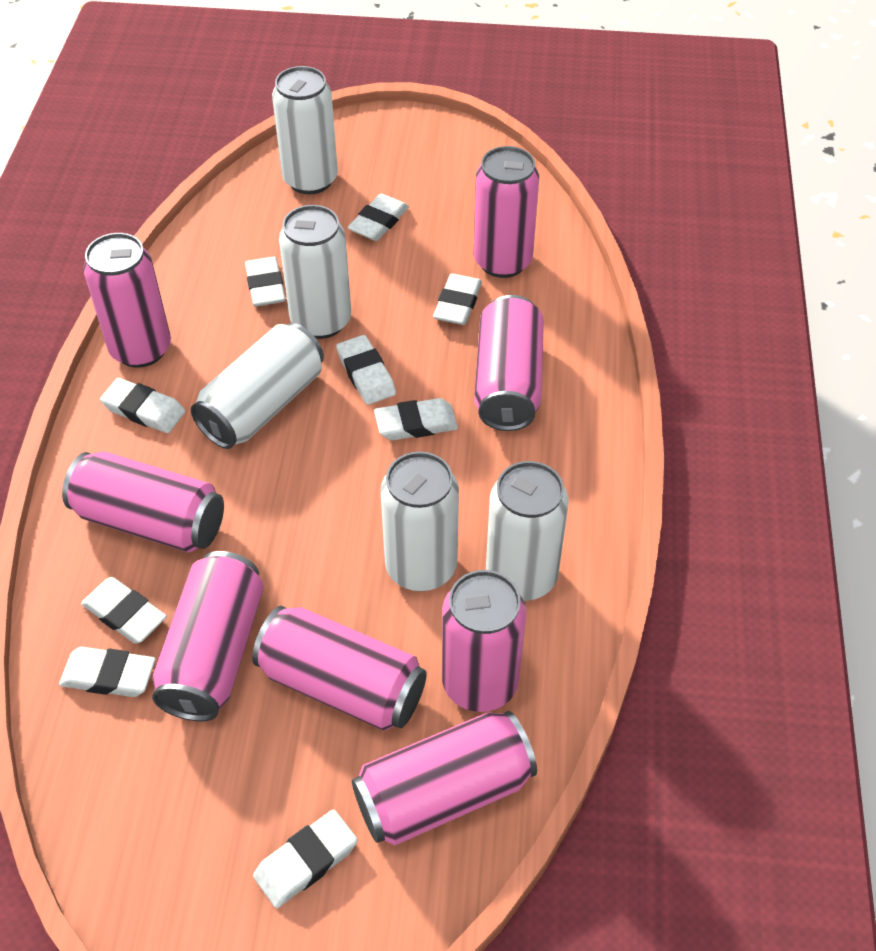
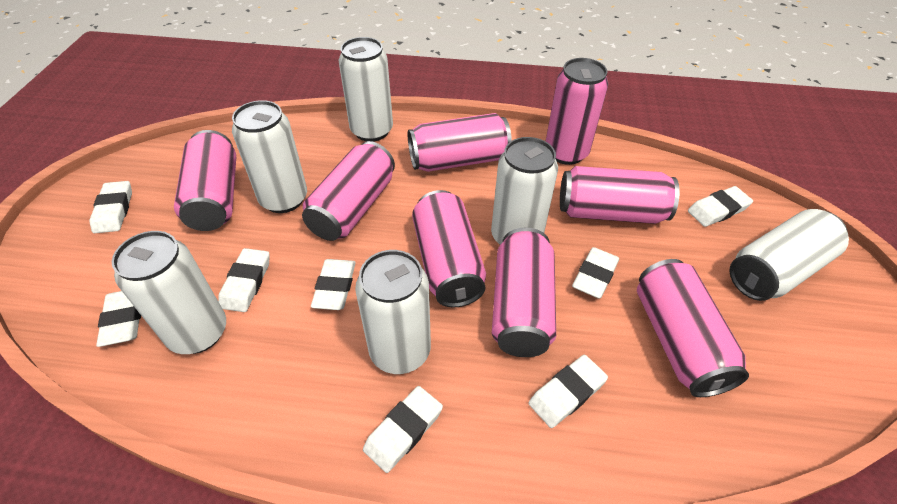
white can: [191,323,324,449] [272,66,338,194] [279,205,351,339] [380,452,459,591] [486,461,569,601] = 5 -> [112,231,226,354] [232,100,307,213] [339,37,393,142] [355,250,431,374] [491,137,558,245] [730,209,849,301] = 6
white eraser: [59,647,156,697] [81,577,167,644] [100,378,185,433] [245,257,286,306] [253,809,358,908] [336,335,396,405] [348,194,409,241] [374,398,458,440] [433,274,482,325] = 9 -> [90,181,132,233] [96,291,141,347] [218,248,270,312] [311,259,356,310] [363,386,443,473] [529,355,608,428] [572,247,619,299] [688,186,753,227] = 8

